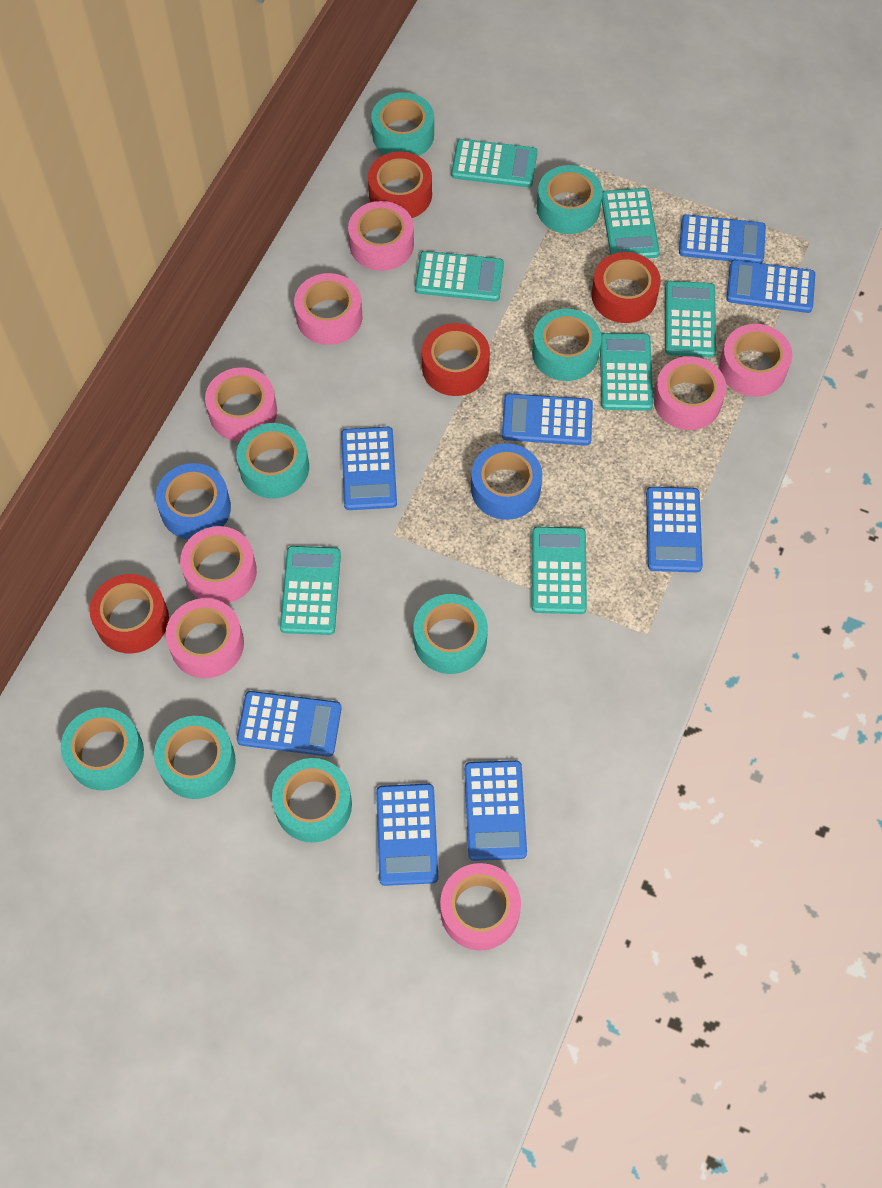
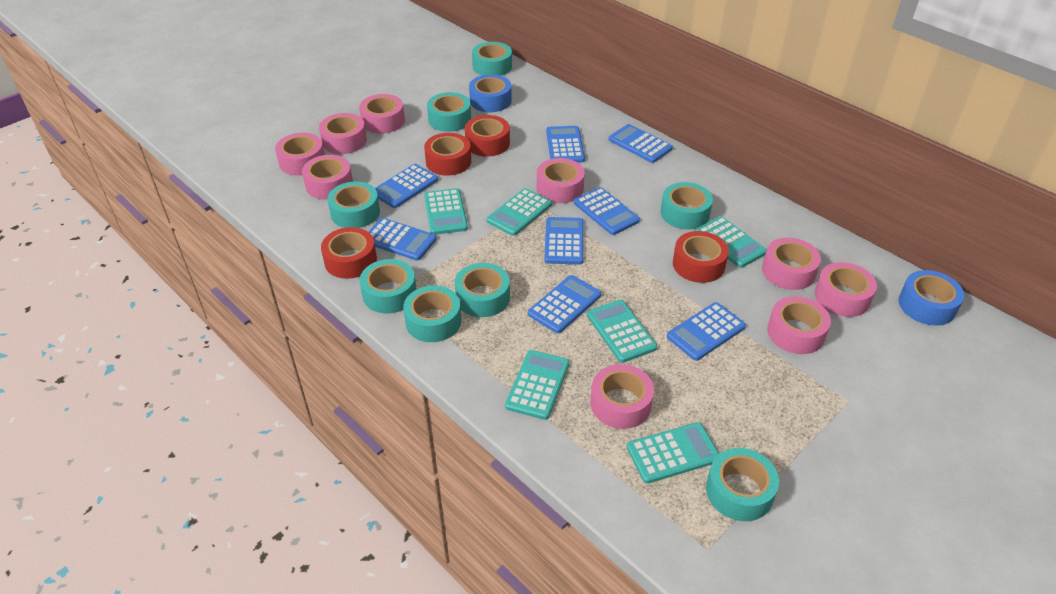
pink tape: [166,598,244,678] [180,526,257,604] [205,367,277,441] [294,273,362,345] [348,201,414,271] [440,863,521,950] [653,356,726,430] [719,324,793,397] = 8 -> [275,133,325,175] [302,155,353,200] [319,113,367,154] [359,94,405,134] [537,158,585,203] [591,364,654,429] [762,237,821,290] [767,296,831,354] [815,262,877,317] = 9
turquoise calculator: [280,546,341,635] [415,251,504,302] [451,139,537,187] [532,527,587,614] [600,333,653,411] [602,188,660,258] [665,281,716,357] = 7 -> [424,188,468,235] [487,188,552,236] [505,350,569,420] [587,300,657,363] [627,422,719,484] [695,216,767,268] = 6

